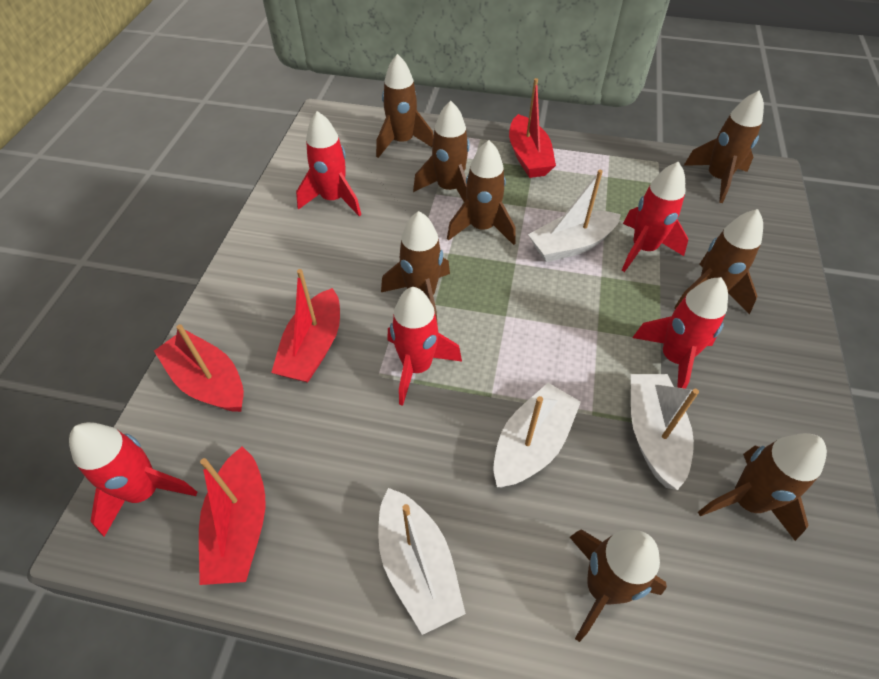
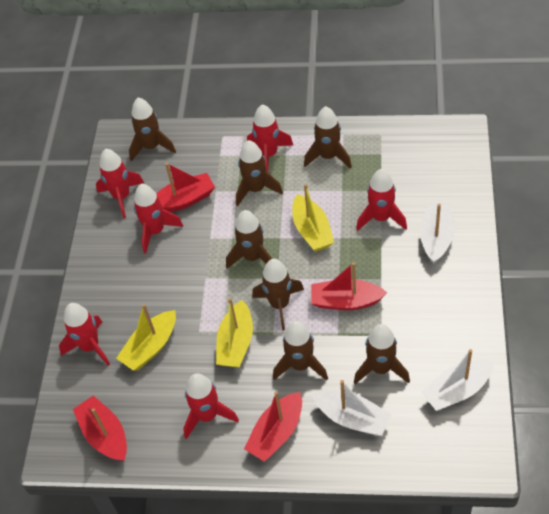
brown rocket: [376,54,434,158] [381,211,450,326] [413,101,470,202] [447,140,516,245] [570,529,667,642] [674,209,763,315] [684,90,764,203] [698,433,827,541] = 8 -> [129,98,176,162] [226,210,272,268] [236,140,283,206] [252,259,304,331] [273,321,328,381] [304,106,352,169] [354,324,410,384] = 7
red rocket: [69,422,197,537] [296,111,361,217] [387,287,462,406] [621,161,688,272] [632,277,728,389] = 5 -> [59,303,110,366] [96,149,144,218] [134,184,183,254] [183,373,239,439] [247,104,294,172] [356,169,407,231] = 6
white boat: [378,488,466,635] [493,383,581,487] [528,170,621,262] [631,374,699,490] = 4 -> [312,380,392,436] [420,202,454,264] [421,349,494,411] = 3
yellow boat: none = 0 -> [116,304,176,371] [216,298,253,368] [292,184,334,252] = 3

